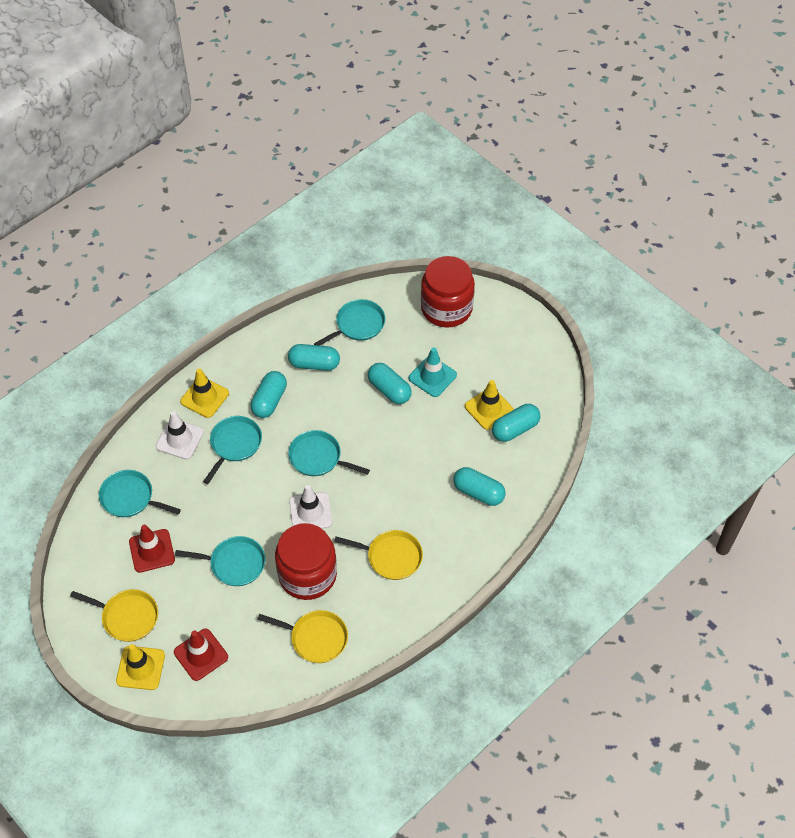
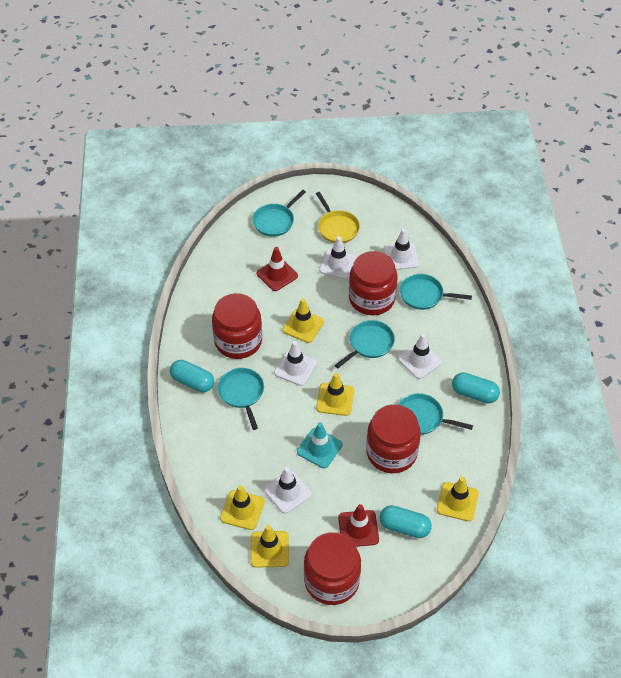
red jar: [275,523,337,600] [421,256,475,328] = 2 -> [212,293,262,359] [304,532,361,605] [349,251,397,315] [366,404,421,473] = 4
turquoise capsule: [251,371,287,418] [288,344,340,371] [368,363,412,404] [453,467,505,506] [492,404,541,442] = 5 -> [170,360,214,392] [380,505,432,538] [452,372,500,403] = 3
white traffic cone: [156,411,204,460] [289,485,332,529] = 2 -> [264,467,312,514] [274,341,317,386] [319,236,357,279] [384,229,419,270] [398,333,442,379] = 5
yellow pan: [70,589,158,642] [257,610,348,663] [334,530,423,580] = 3 -> [316,192,360,243] = 1
yellow traffic cone: [116,644,165,690] [180,369,229,418] [465,380,514,430] = 3 -> [220,485,265,530] [250,525,289,567] [282,298,324,343] [316,373,354,416] [437,477,479,521] = 5

